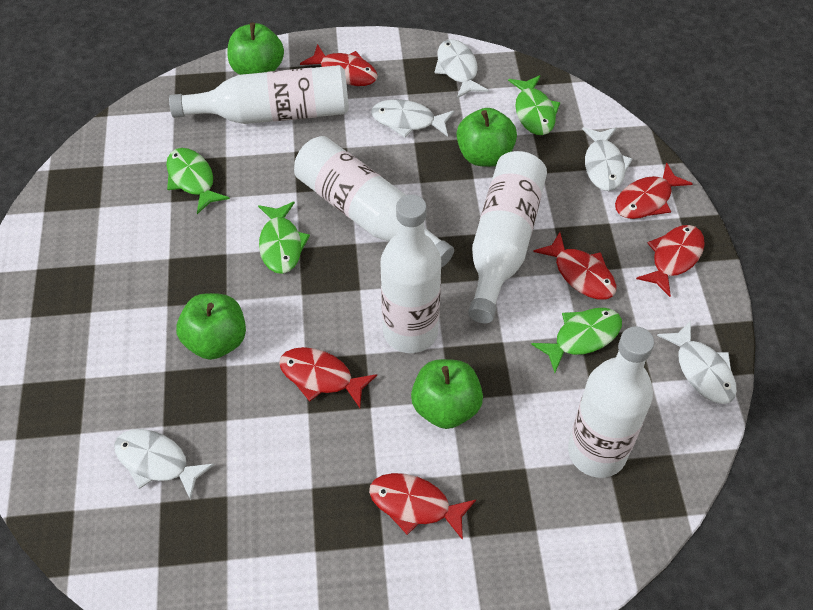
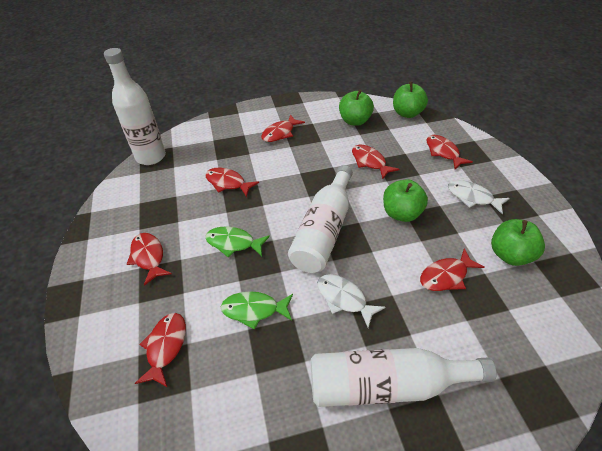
green fish: [166,148,230,214] [258,202,310,274] [508,75,560,135] [531,308,622,373] = 4 -> [205,226,270,257] [221,291,293,329] = 2
red fish: [279,347,377,408] [300,44,378,86] [369,473,476,540] [533,232,617,300] [615,162,693,219] [636,225,705,297] = 6 -> [127,233,172,286] [135,313,186,388] [205,168,259,197] [261,115,305,142] [352,145,400,179] [420,248,485,291] [426,135,473,169] = 7
white bottle: [169,65,349,124] [294,136,454,267] [380,195,441,353] [468,151,547,323] [568,326,654,478] = 5 -> [104,48,166,165] [288,165,353,273] [311,348,497,407] = 3
white fish: [114,429,215,500] [371,99,454,137] [434,39,489,98] [582,127,632,191] [657,320,737,404] = 5 -> [317,274,386,328] [448,180,510,214] = 2

